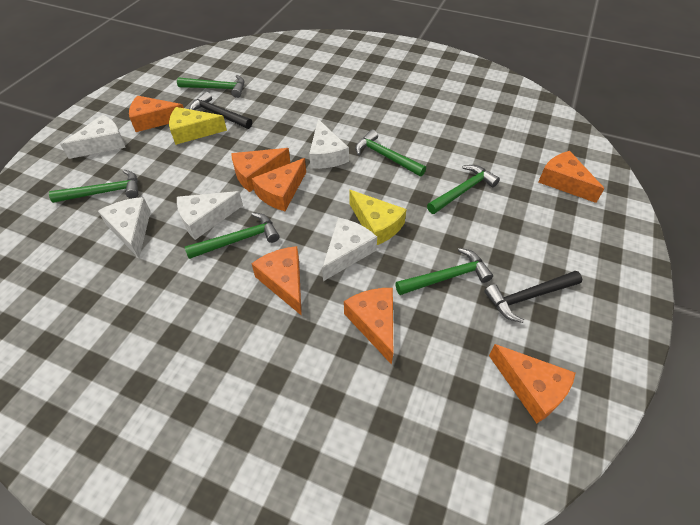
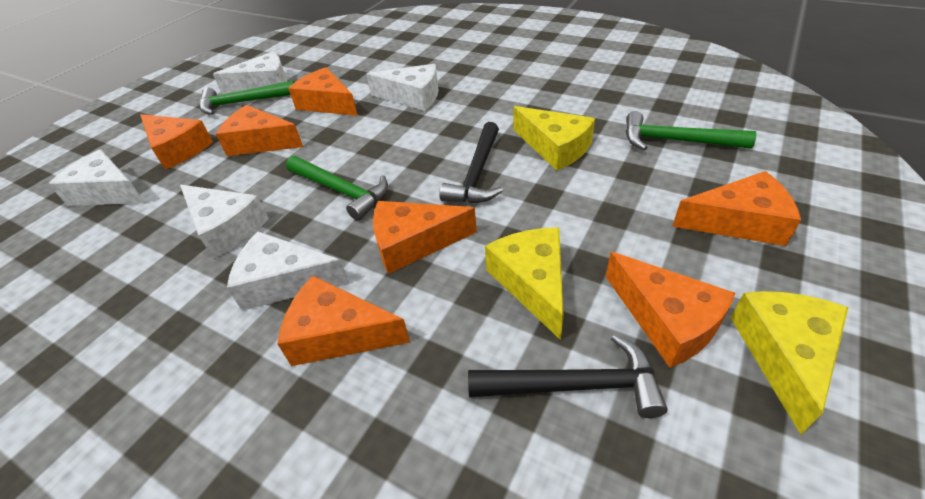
green hammer: [49,170,138,203] [177,75,244,98] [185,212,279,259] [355,130,426,177] [395,248,493,295] [427,165,500,214] = 6 -> [200,81,295,115] [286,156,388,220] [626,111,757,150] = 3
yellow cheese: [169,107,227,145] [349,190,406,245] = 2 -> [485,228,564,340] [514,106,595,171] [730,291,849,435] = 3

